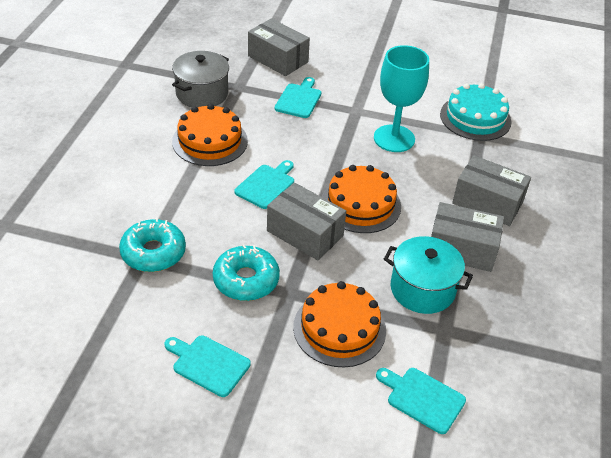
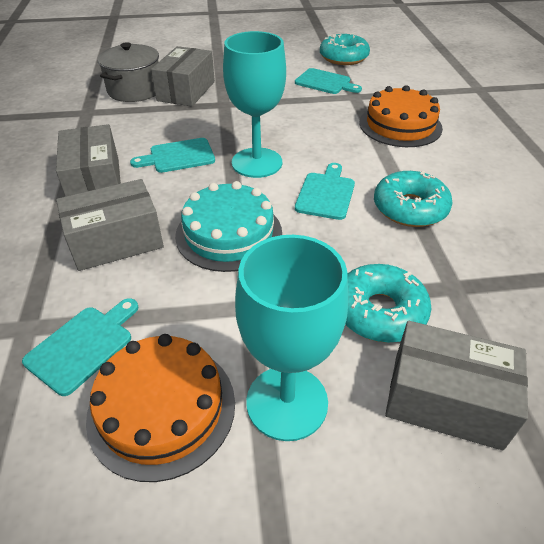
orange cake: [172,104,248,166] [293,281,386,367] [322,165,401,233] = 3 -> [86,334,235,482] [359,85,443,147] = 2
turquoise donut: [119,218,186,272] [213,244,280,301] = 2 -> [320,33,370,65] [345,264,431,343] [374,171,452,227] = 3
turquoise goblet: [374,45,429,152] = 1 -> [223,31,286,178] [235,235,348,441] = 2
turquoise pot: [384,236,473,314] = 1 -> none = 0

